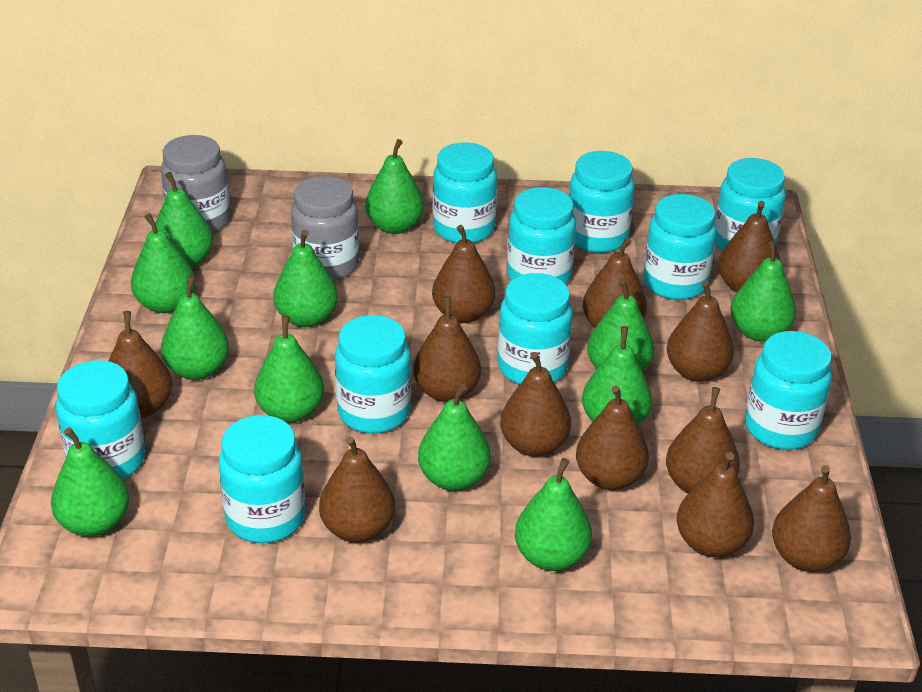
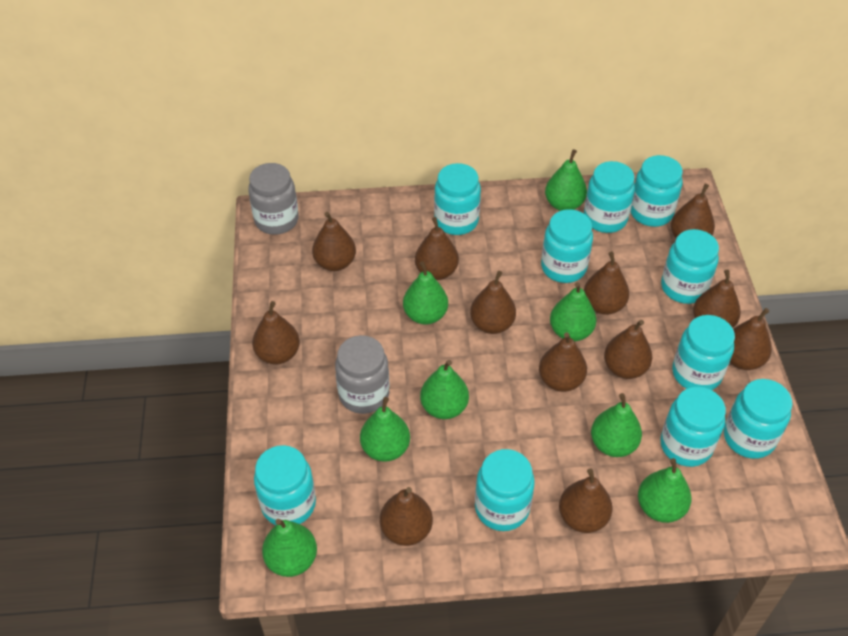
green pear: [51,427,129,537] [131,214,196,313] [155,172,213,268] [161,275,229,380] [254,315,324,423] [273,230,338,327] [365,139,424,234] [418,384,491,491] [515,458,592,571] [582,326,652,425] [587,279,654,372] [731,240,796,342] = 12 -> [262,519,317,577] [360,397,410,462] [403,261,448,325] [420,360,469,419] [545,149,587,211] [550,282,596,341] [591,393,642,457] [638,458,691,523] = 8

